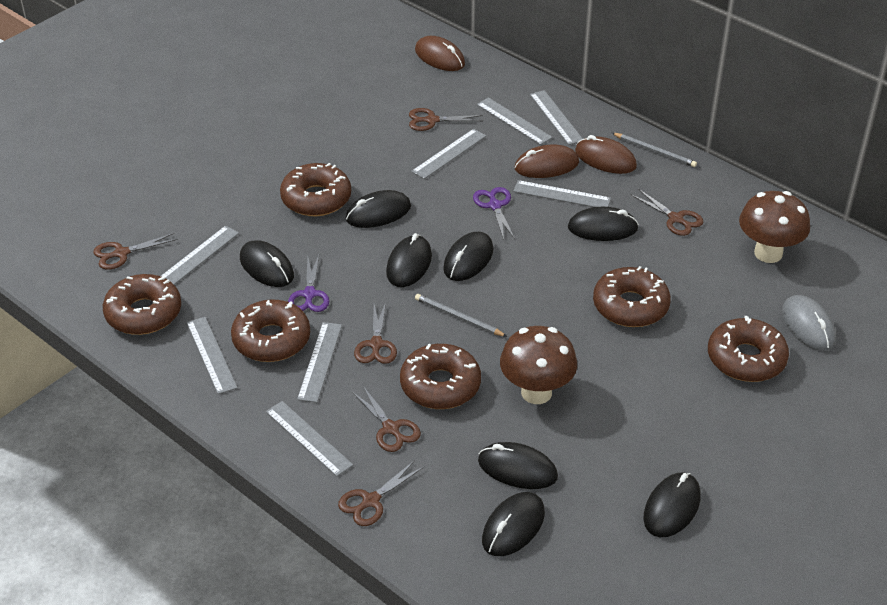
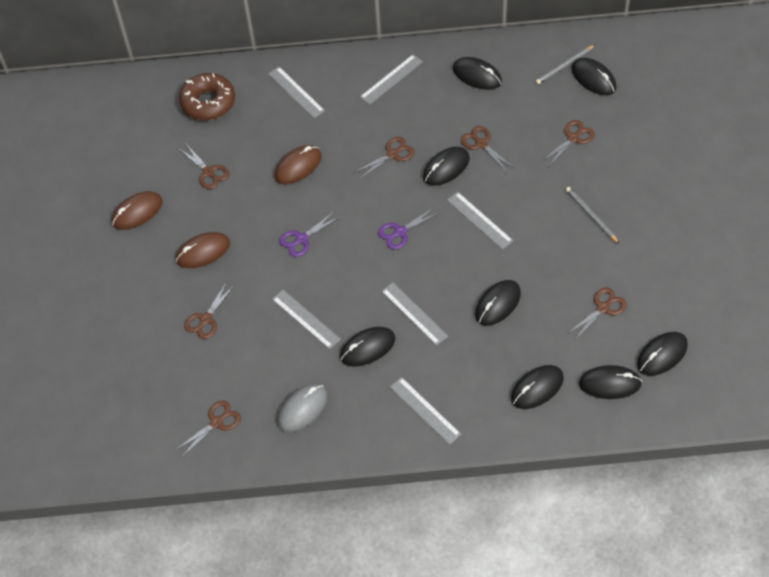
brown donut: [103,274,181,335] [231,299,310,362] [280,163,351,216] [400,344,481,409] [593,266,671,327] [708,316,789,382] = 6 -> [179,73,235,120] = 1
brown mushroom: [500,326,577,404] [739,191,810,263] = 2 -> none = 0
brown scissors: [93,233,178,270] [338,460,424,526] [352,386,421,452] [354,302,397,364] [409,108,483,131] [631,189,703,236] = 6 -> [176,401,241,457] [179,144,230,189] [184,281,235,339] [354,137,415,179] [461,126,514,172] [542,120,595,166] [567,288,627,340] = 7
grey ruler: [161,226,239,285] [186,317,238,394] [266,401,353,477] [297,322,342,403] [411,129,486,179] [477,97,553,145] [513,180,611,207] [530,90,583,145] = 8 -> [268,67,325,118] [272,290,341,349] [360,54,423,105] [381,283,448,346] [390,377,461,445] [447,192,513,250] = 6

